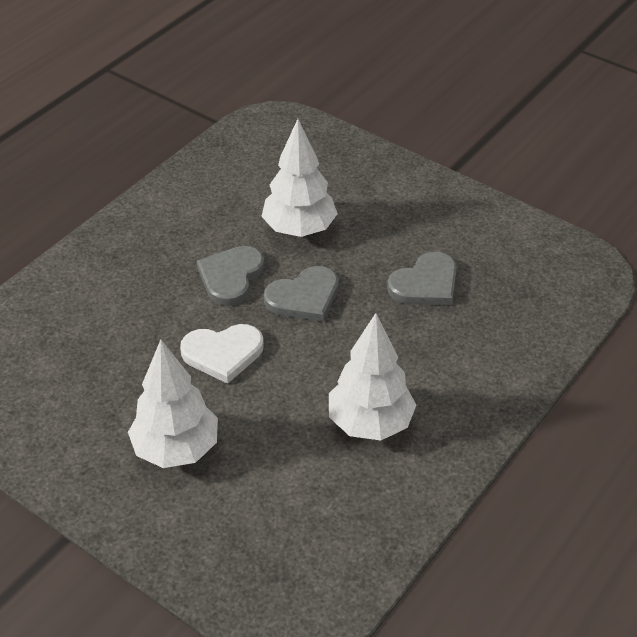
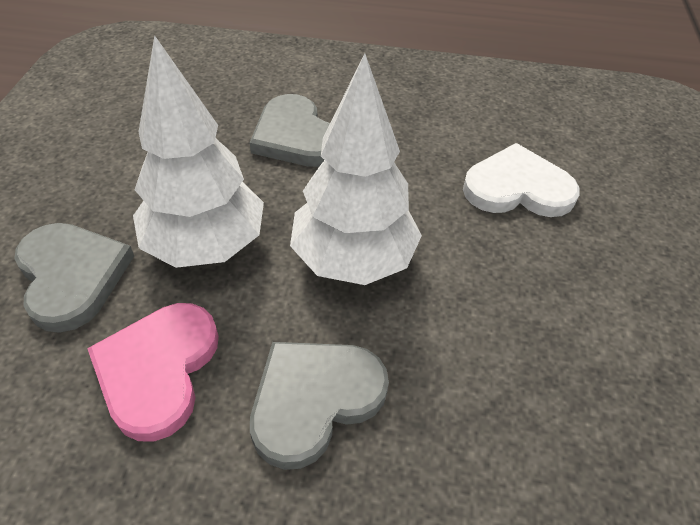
pink heart: none = 0 -> [87,303,219,442] = 1
white tree: [128,340,218,468] [261,119,338,237] [329,313,416,440] = 3 -> [133,35,264,268] [290,53,422,285] = 2

